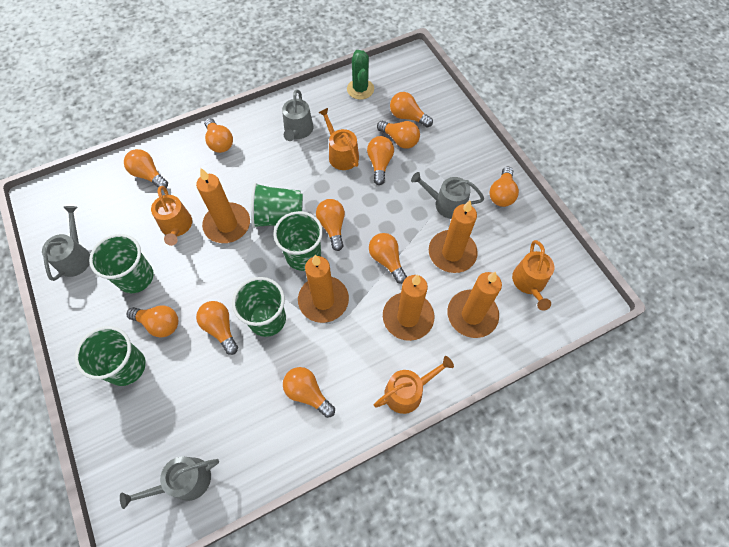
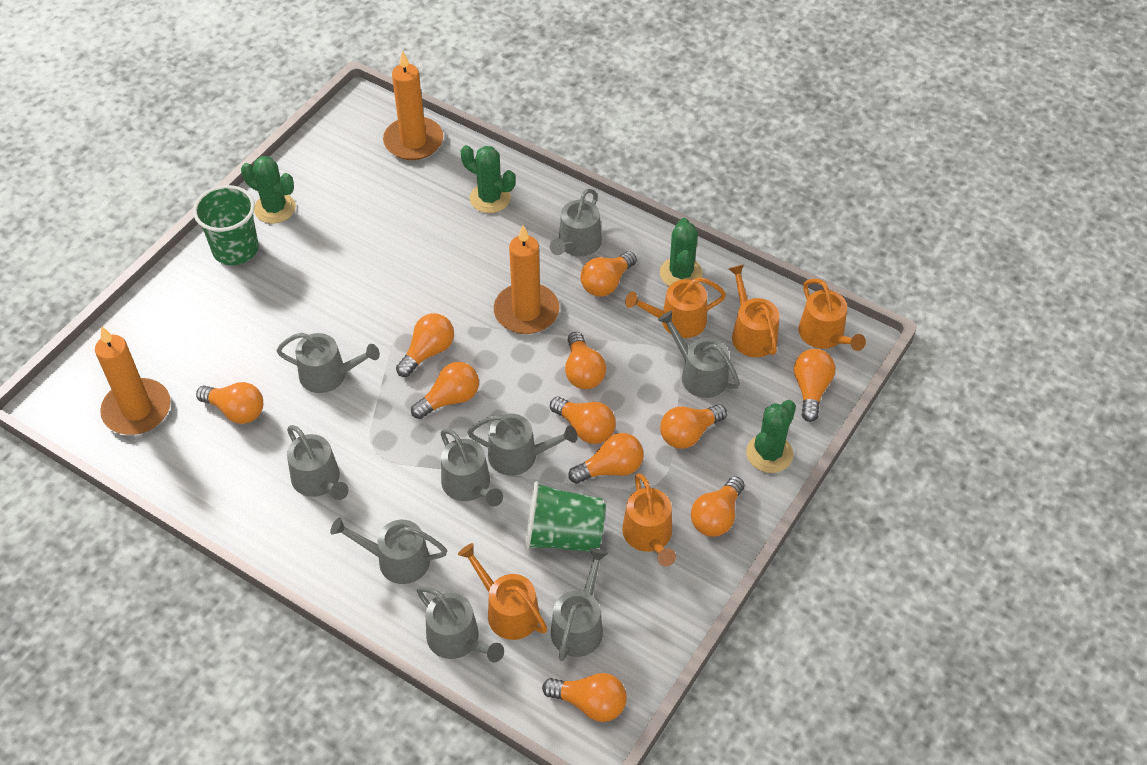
green cactus: [347,50,374,100] = 1 -> [241,156,296,224] [460,145,516,213] [660,218,703,286] [746,400,796,473] = 4
green cup: [75,326,146,386] [89,234,154,293] [232,277,286,337] [251,183,303,228] [273,211,323,271] = 5 -> [193,185,259,265] [525,481,606,552] = 2
grey watering can: [42,206,90,281] [120,456,219,509] [282,90,313,141] [411,172,484,219] = 4 -> [276,333,380,393] [287,425,349,500] [330,517,447,584] [417,587,504,662] [441,429,503,507] [467,414,578,476] [550,189,602,256] [551,548,608,661] [658,311,740,398] = 9
orange candle: [196,168,250,243] [298,255,349,323] [383,274,434,341] [429,200,478,273] [447,272,502,338] = 5 -> [95,326,171,435] [383,50,443,160] [494,225,559,334] = 3
orange watering can: [151,186,192,246] [318,108,359,170] [374,356,454,414] [512,240,554,311] = 4 -> [458,543,547,640] [622,473,676,566] [625,277,726,338] [728,264,779,357] [798,279,866,351] = 5

